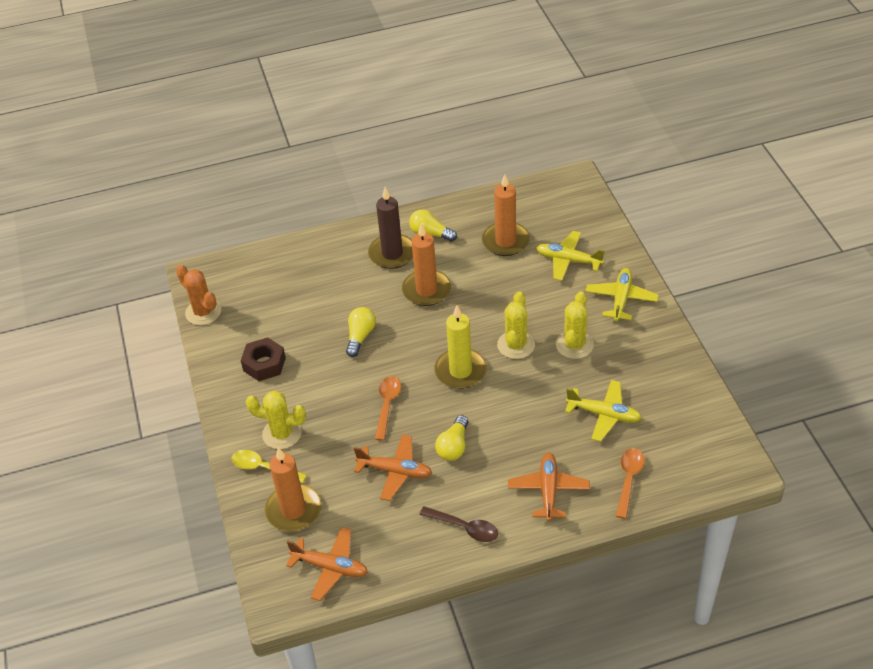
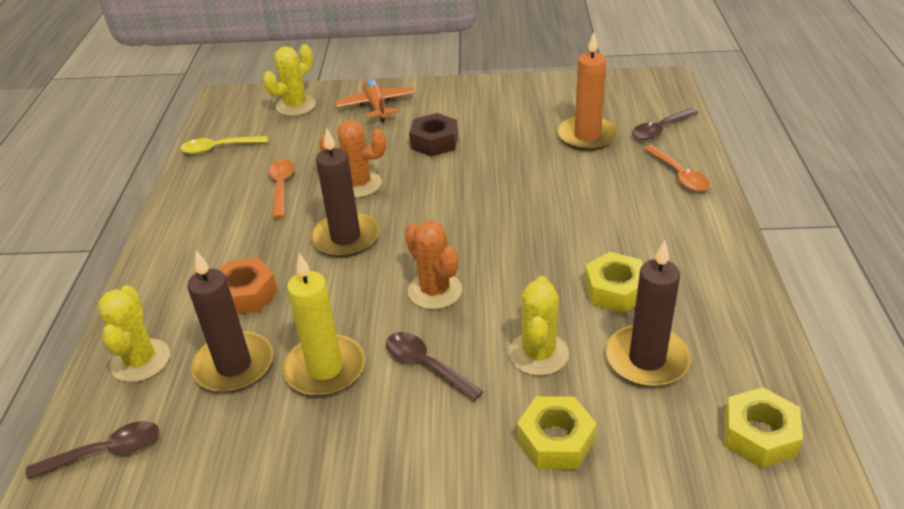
brown candle: [368,187,413,269] = 1 -> [187,251,273,393] [310,128,379,257] [606,240,691,387] = 3
brown spoon: [419,506,498,542] = 1 -> [26,421,159,479] [386,332,484,401] [632,108,699,140] = 3
orange cactus: [176,265,221,325] = 1 -> [319,120,386,198] [405,220,462,309] = 2
orange candle: [265,447,321,531] [402,223,451,306] [482,174,530,256] = 3 -> [557,33,618,151] = 1
orange nut: none = 0 -> [220,258,278,314] = 1
orange plane: [286,527,368,601] [354,434,432,501] [508,453,590,521] = 3 -> [335,77,415,122] = 1
yellow light bulb: [346,307,376,357] [409,209,457,242] [435,415,468,461] = 3 -> none = 0
yellow nut: none = 0 -> [517,396,597,470] [584,252,643,313] [724,387,803,468] = 3
yellow plane: [536,231,605,281] [565,380,642,442] [585,268,659,322] = 3 -> none = 0

